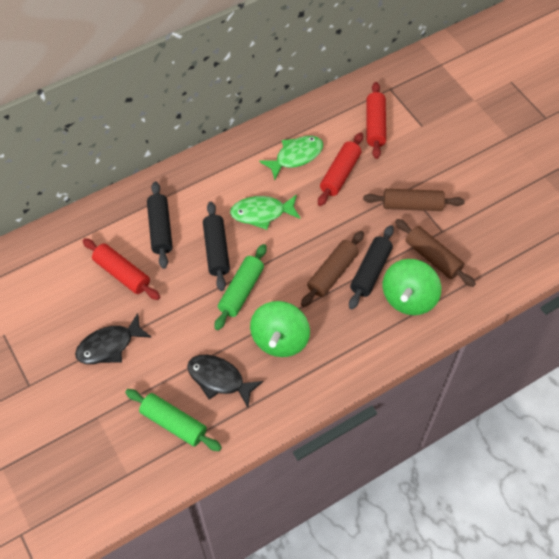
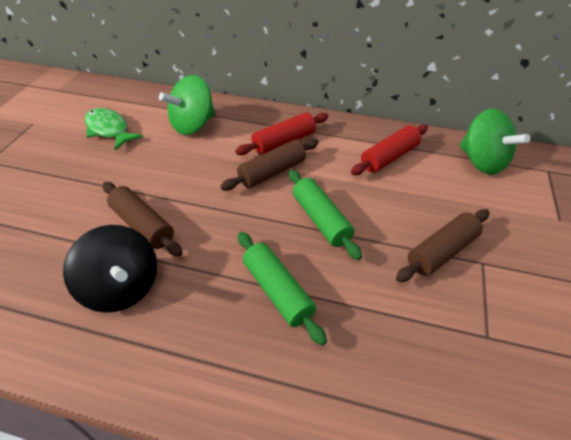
black fish: [75,313,152,364] [187,355,263,408] = 2 -> none = 0
black rolling pin: [147,182,173,269] [203,202,230,291] [349,225,394,310] = 3 -> none = 0
black spinning top: none = 0 -> [63,225,157,312] = 1
green fish: [230,194,301,230] [259,136,324,180] = 2 -> [85,108,143,150] = 1
red rolling pin: [83,238,160,300] [318,132,363,206] [366,82,386,159] = 3 -> [235,113,328,155] [351,124,428,175] = 2

